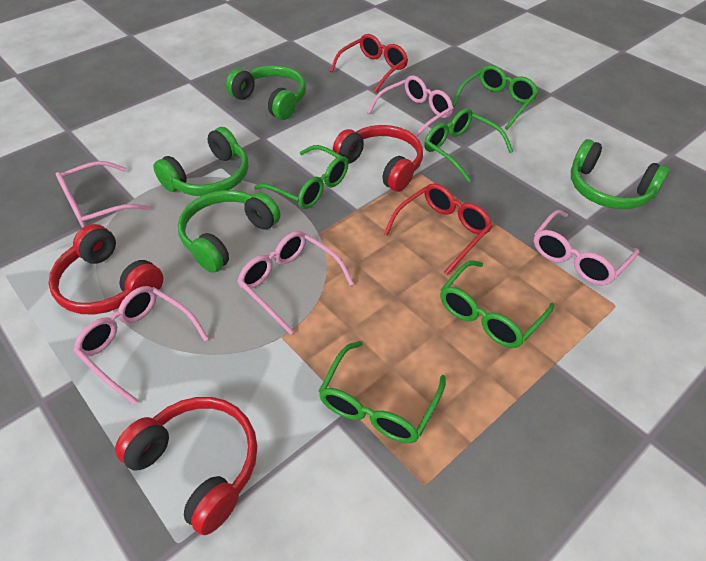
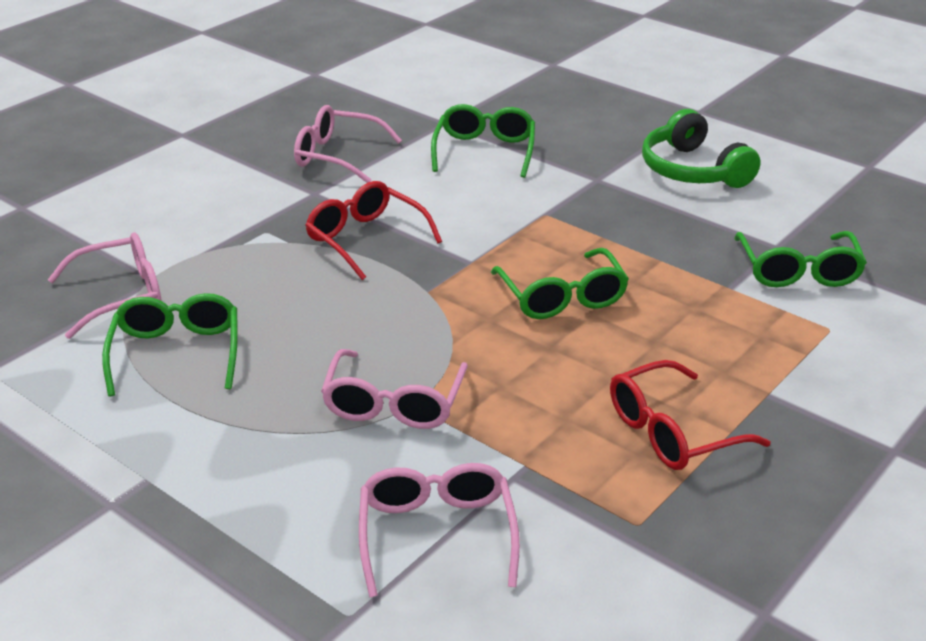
green glasses: [254,145,348,209] [319,341,446,443] [424,108,513,182] [440,260,554,348] [452,65,538,130] = 5 -> [102,293,238,396] [431,104,535,178] [491,248,629,319] [734,231,867,287] = 4
green headphones: [153,127,248,196] [178,190,281,273] [226,65,306,120] [571,139,669,209] = 4 -> [642,109,760,188] = 1
pink glasses: [56,161,151,228] [74,286,209,405] [237,231,354,335] [367,76,453,137] [533,210,639,285] = 5 -> [48,232,162,339] [294,105,402,183] [321,349,468,429] [359,463,520,597] = 4
red headphones: [48,224,163,315] [115,397,257,535] [333,125,423,192] = 3 -> none = 0

